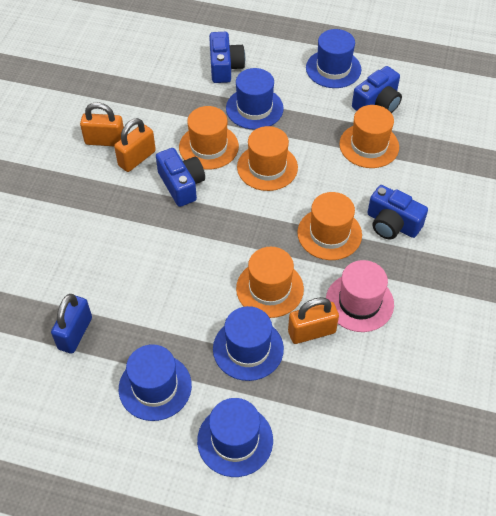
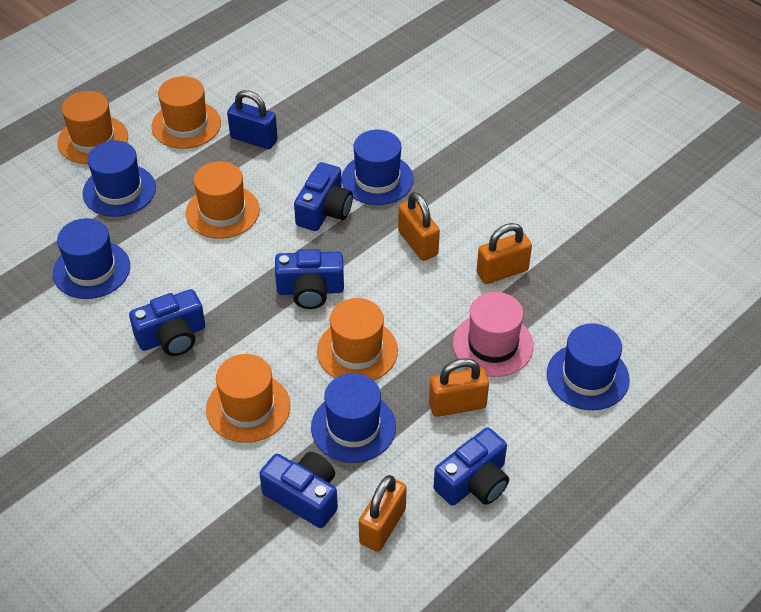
blue camera: [156,148,205,207] [209,32,245,83] [352,66,402,113] [367,185,428,239] = 4 -> [129,289,205,356] [259,452,338,528] [275,249,344,309] [294,162,353,231] [434,427,509,506] = 5
orange padlock: [80,102,124,146] [114,118,156,172] [288,297,339,344] = 3 -> [359,475,407,552] [398,192,440,261] [429,358,489,417] [477,223,532,284] = 4

